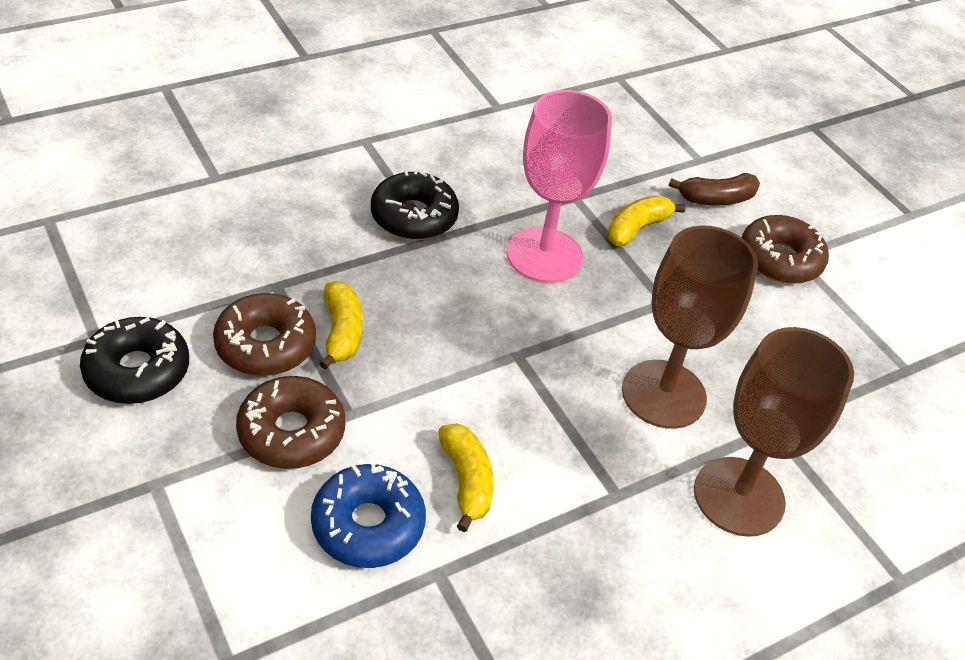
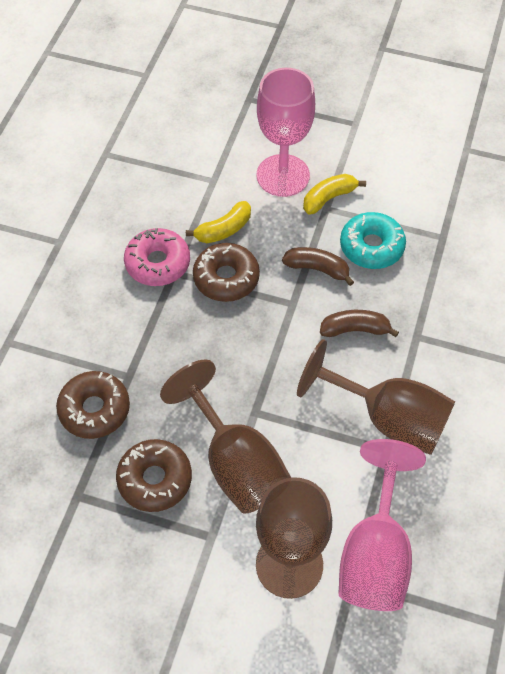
black donut: [80,317,189,404] [371,169,459,240] = 2 -> none = 0
blue donut: [311,463,426,568] = 1 -> none = 0
brown banana: [669,173,760,206] = 1 -> [282,247,354,286] [320,310,399,337] = 2
brown goblet: [622,225,758,429] [694,327,854,537] = 2 -> [160,359,291,514] [256,477,332,599] [297,339,455,455] = 3
pink donut: none = 0 -> [124,228,190,286] = 1
pink goblet: [507,90,612,283] = 1 -> [257,68,315,197] [338,439,426,611] = 2
turquoise donut: none = 0 -> [340,212,406,269] = 1
yellow banana: [319,281,363,370] [438,424,494,532] [607,196,686,246] = 3 -> [186,201,251,243] [303,174,366,215] = 2

